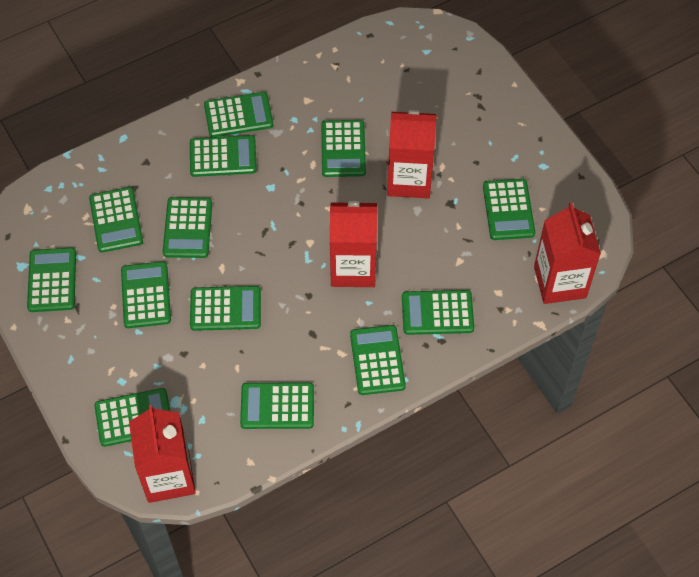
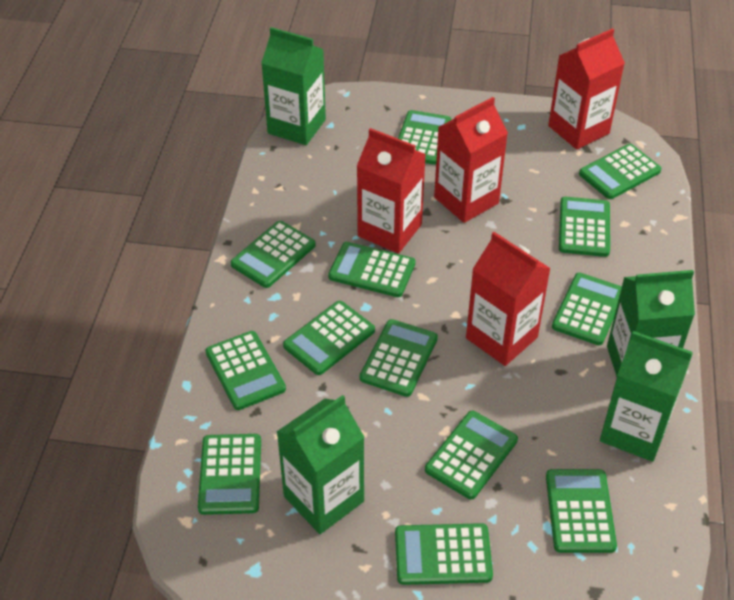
green carton: none = 0 -> [261,27,326,145] [277,395,364,534] [600,331,692,462] [607,270,695,377] = 4

